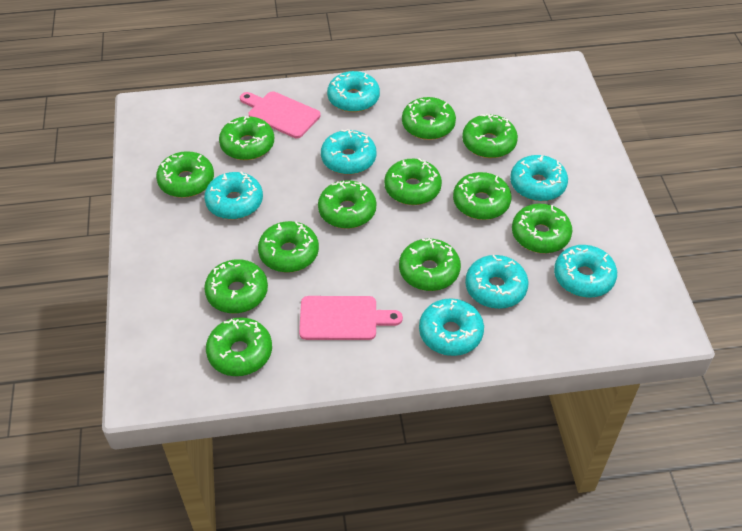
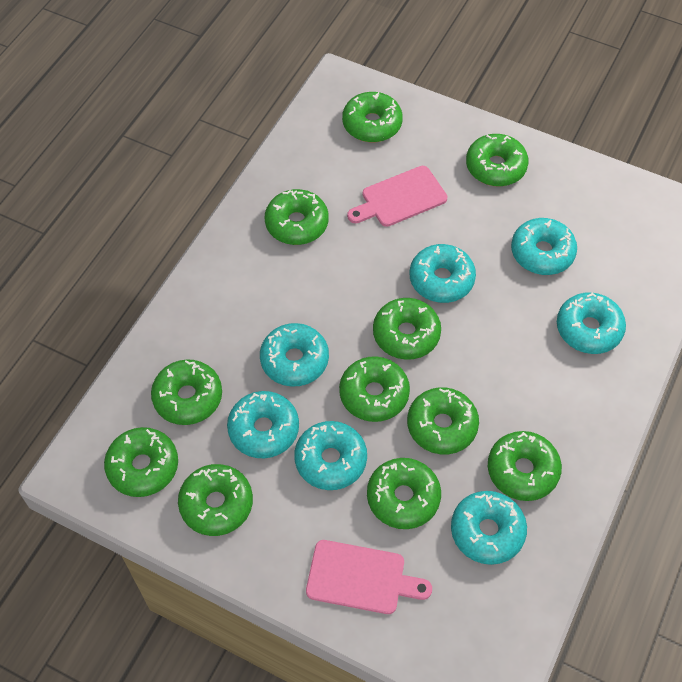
green donut: [156,151,214,198] [204,259,268,313] [206,317,272,376] [219,116,274,160] [258,221,319,273] [318,180,376,229] [384,158,442,205] [399,238,461,291] [402,97,456,140] [453,172,511,220] [462,114,518,158] [512,204,572,253] = 12 -> [104,427,178,497] [151,359,222,425] [178,464,253,536] [265,189,329,245] [339,356,410,422] [342,92,403,142] [367,458,441,529] [373,298,441,360] [407,387,479,454] [466,134,529,187] [488,431,562,501] = 11

